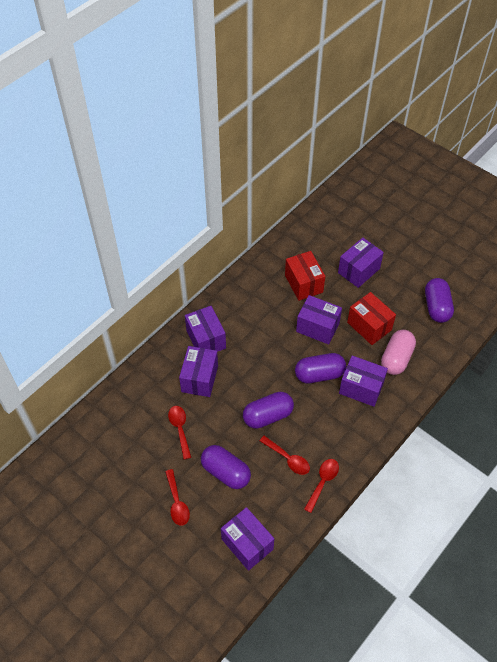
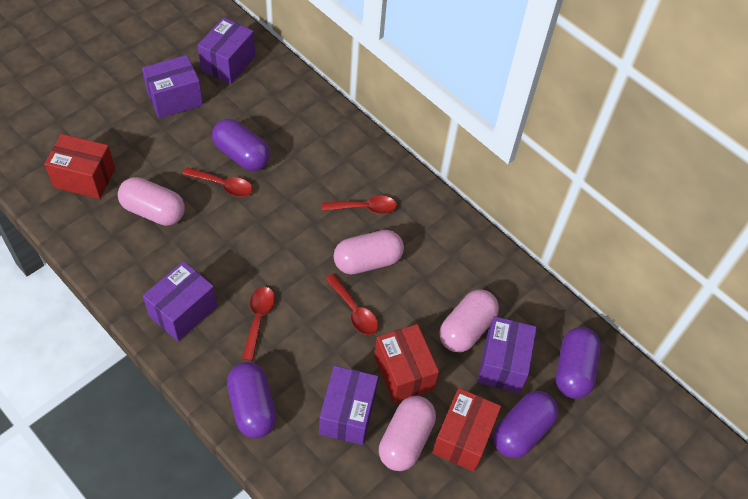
pink capsule: [381,330,416,375] = 1 -> [118,177,185,226] [334,230,404,275] [379,396,436,471] [439,290,499,352] = 4
purple box: [179,346,218,397] [185,306,226,352] [221,507,274,571] [296,295,342,344] [338,238,384,288] [339,356,388,407] = 6 -> [142,55,203,118] [143,261,217,341] [198,17,255,84] [319,366,378,445] [477,316,537,393] = 5
red box: [285,251,325,301] [347,292,396,345] = 2 -> [44,134,115,199] [374,324,439,403] [432,388,501,472] = 3

